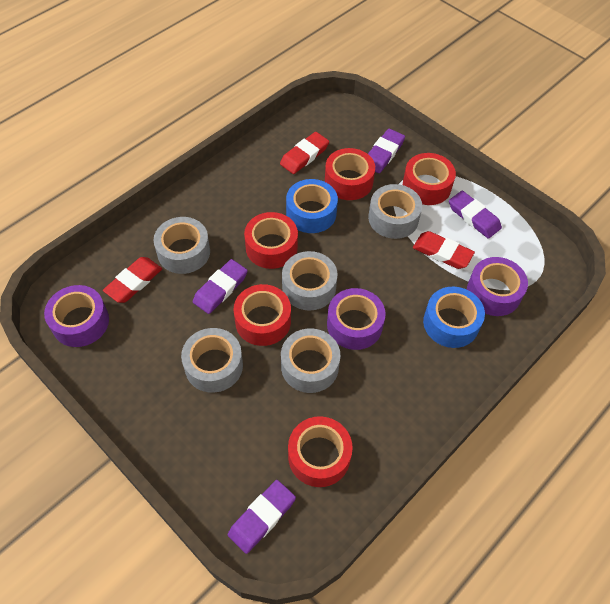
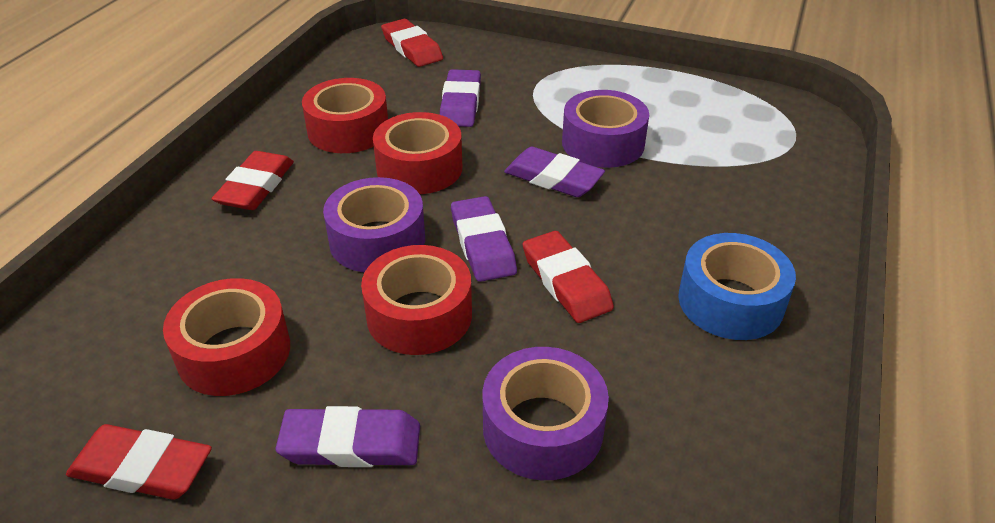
blue tape: [286,179,338,233] [423,287,485,348] = 2 -> [678,233,796,340] = 1
grey tape: [154,217,210,274] [181,328,243,393] [281,328,340,393] [282,251,338,311] [368,184,422,239] = 5 -> none = 0
red eraser: [103,257,162,303] [280,132,329,174] [413,231,475,269] = 3 -> [66,424,212,500] [212,151,294,210] [381,19,443,67] [523,231,614,323] = 4
red tape: [233,284,291,346] [244,212,298,269] [288,416,353,487] [325,148,375,200] [403,153,456,205] = 5 -> [163,278,290,396] [302,78,388,153] [361,245,472,355] [373,112,462,194] = 4

